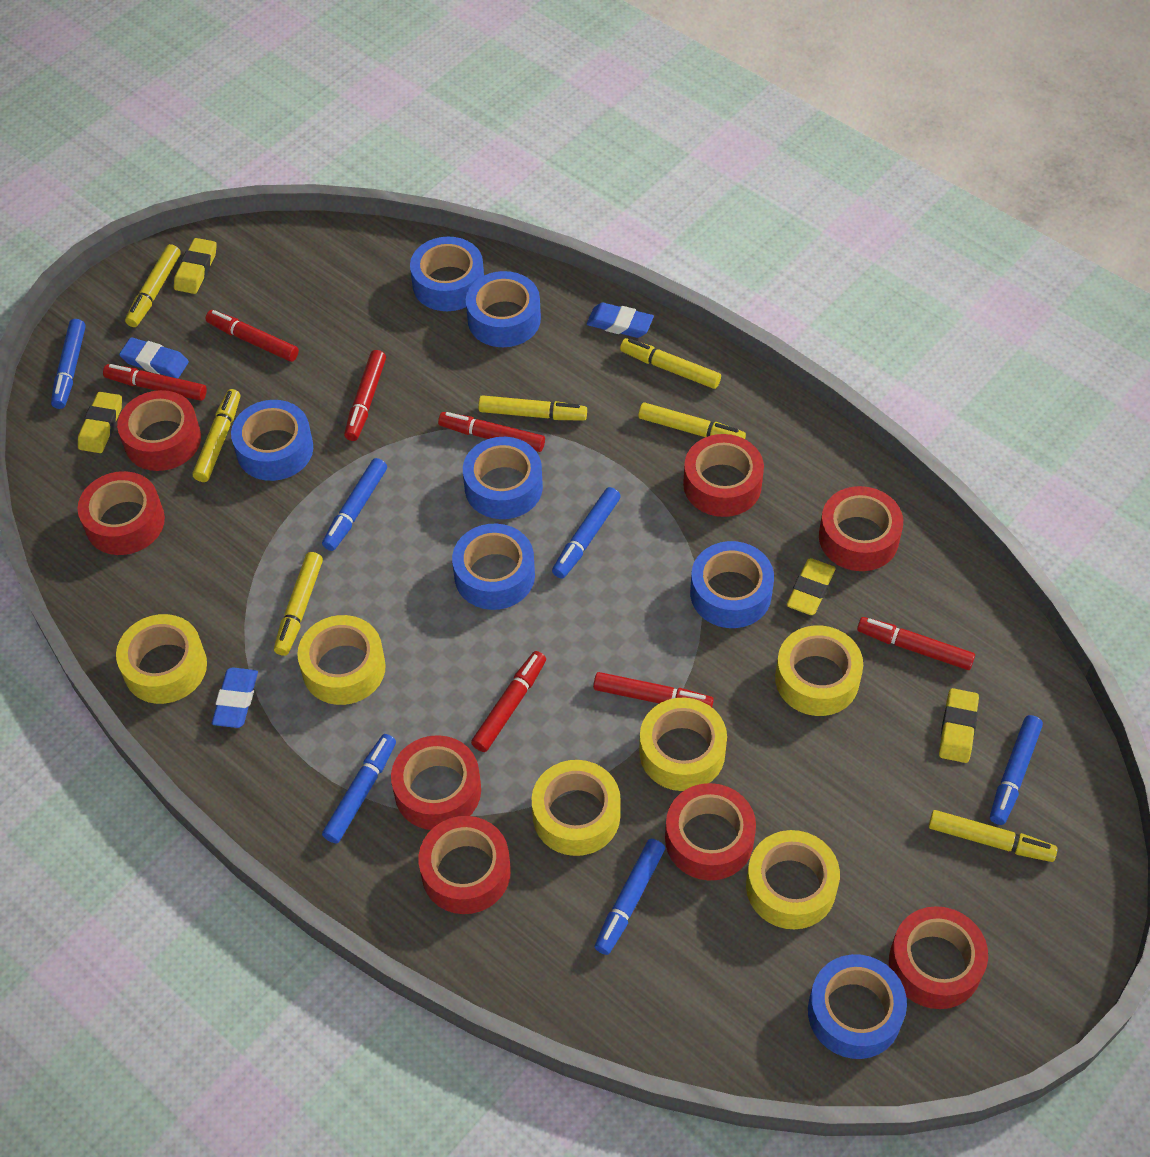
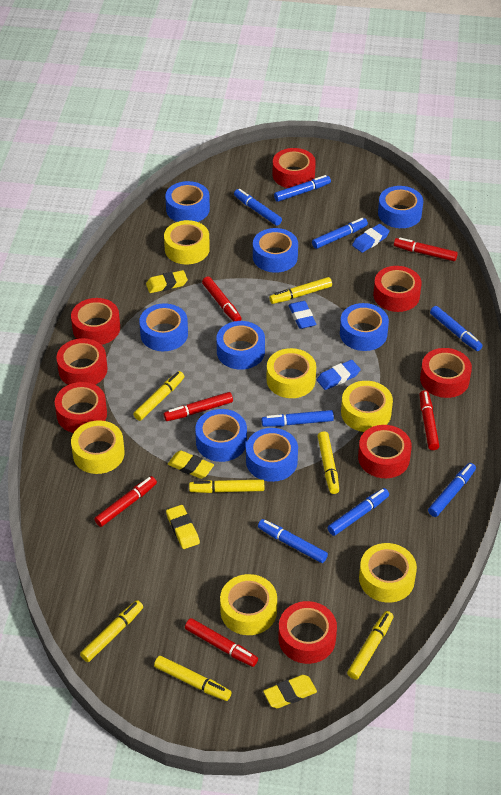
blue marker: [51,319,86,409] [322,458,387,551] [322,734,396,844] [552,487,621,579] [595,839,665,955] [990,715,1043,825] = 6 -> [234,189,282,226] [258,519,328,563] [261,410,334,427] [274,175,331,202] [312,218,368,249] [327,488,389,536] [428,463,476,517] [430,306,483,351] = 8
blue tape: [231,400,313,481] [410,237,484,311] [452,524,535,610] [463,437,543,519] [466,271,541,347] [690,541,774,628] [808,954,907,1059] = 7 -> [139,304,188,351] [165,181,210,222] [195,409,247,462] [216,321,265,370] [246,428,298,482] [253,228,298,273] [340,303,389,351] [378,186,423,228] = 8
red marker: [103,364,207,401] [206,310,299,362] [344,350,386,441] [438,412,545,452] [471,651,546,752] [593,672,714,707] [857,617,975,670] = 7 -> [94,476,157,527] [164,392,233,421] [185,618,258,667] [202,276,242,322] [394,237,458,261] [420,390,439,450] = 6

